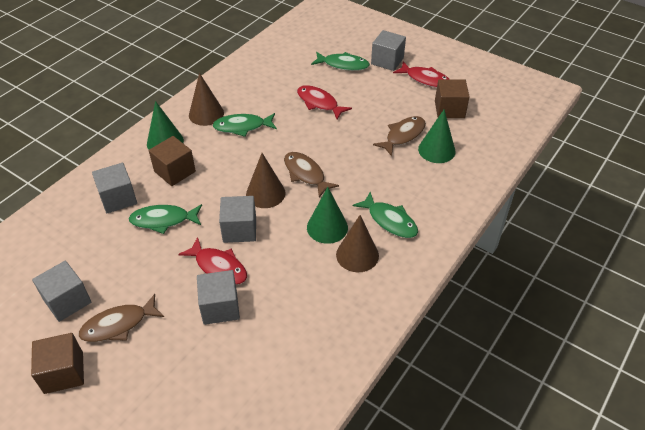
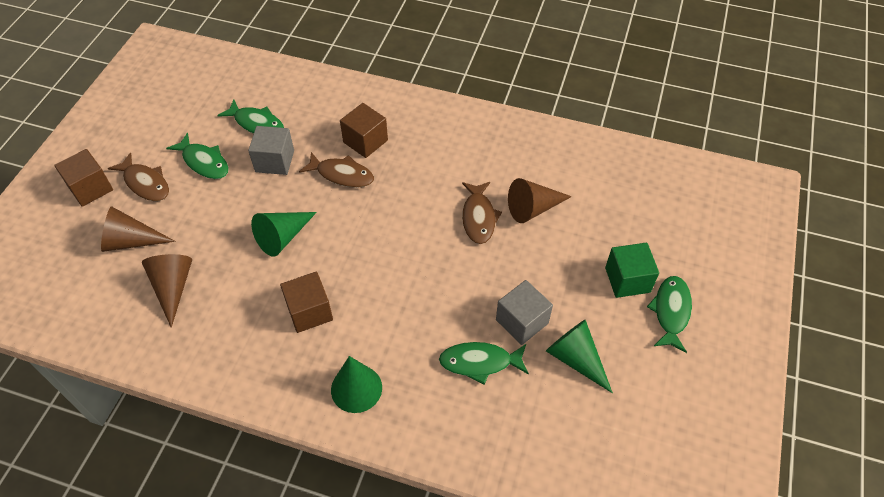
green cube: none = 0 -> [605,243,659,298] = 1
grey cube: [32,261,91,322] [92,163,137,213] [197,270,240,325] [219,196,256,243] [371,30,406,71] = 5 -> [248,126,294,175] [496,280,553,345] = 2
red fish: [178,237,247,285] [297,85,352,120] [393,61,449,88] = 3 -> none = 0

